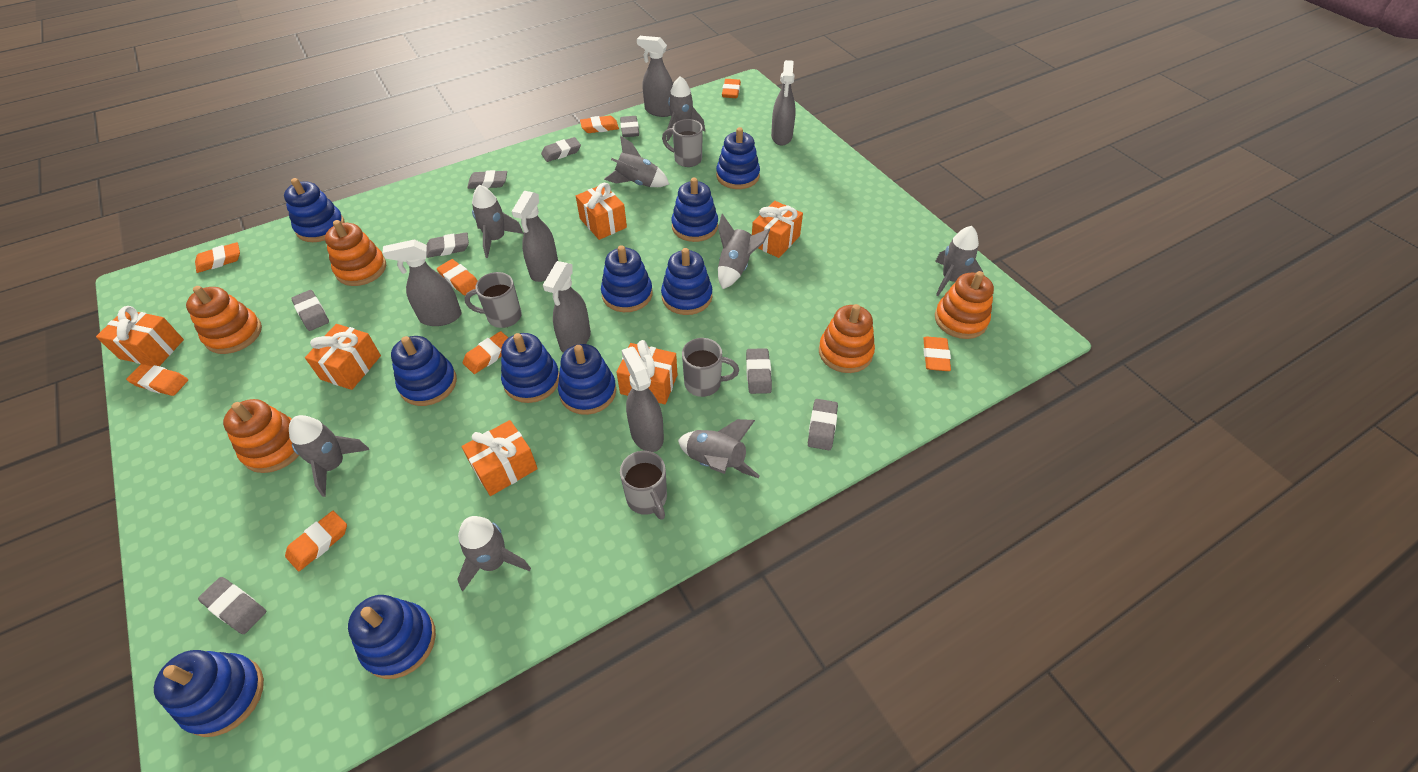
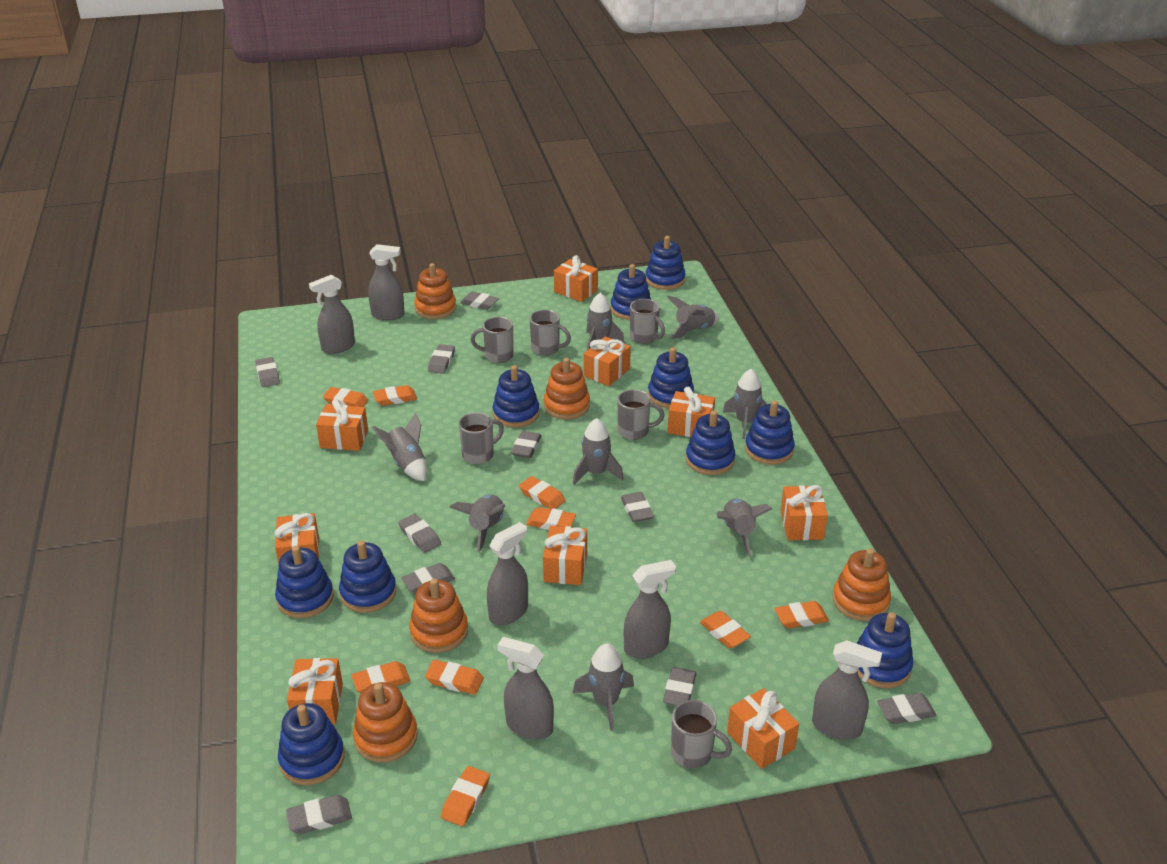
grey eraser: [198,577,266,634] [291,290,329,331] [426,232,469,258] [467,170,507,189] [541,137,581,162] [620,116,639,137] [746,348,772,394] [808,399,838,450] = 8 -> [255,357,280,387] [286,795,352,834] [398,514,441,553] [401,563,455,594] [428,344,455,374] [460,291,499,310] [511,431,541,458] [621,492,654,522] [663,667,697,706] [877,693,936,724] = 10
grey mug: [465,272,522,328] [620,451,667,520] [662,119,703,167] [682,338,739,397] = 4 -> [459,412,504,464] [470,317,514,363] [529,310,571,356] [617,389,665,440] [630,299,665,344] [671,700,732,768] = 6
orange eraser: [126,364,188,396] [195,242,240,273] [285,511,347,571] [437,259,478,295] [463,331,508,374] [580,116,619,133] [722,79,741,98] [923,337,951,371] = 8 -> [323,387,368,407] [351,661,410,693] [373,385,417,406] [425,660,484,695] [441,766,490,826] [519,476,566,509] [526,507,576,530] [700,611,751,648] [775,601,829,628] = 9
orange gift: [96,306,184,366] [305,324,381,390] [461,420,538,496] [576,183,627,240] [616,340,677,404] [752,201,803,258] = 6 -> [274,513,320,564] [287,658,343,725] [316,399,368,451] [543,526,587,585] [554,255,598,302] [584,336,631,386] [668,387,715,437] [727,688,799,769] [781,485,828,540] = 9

